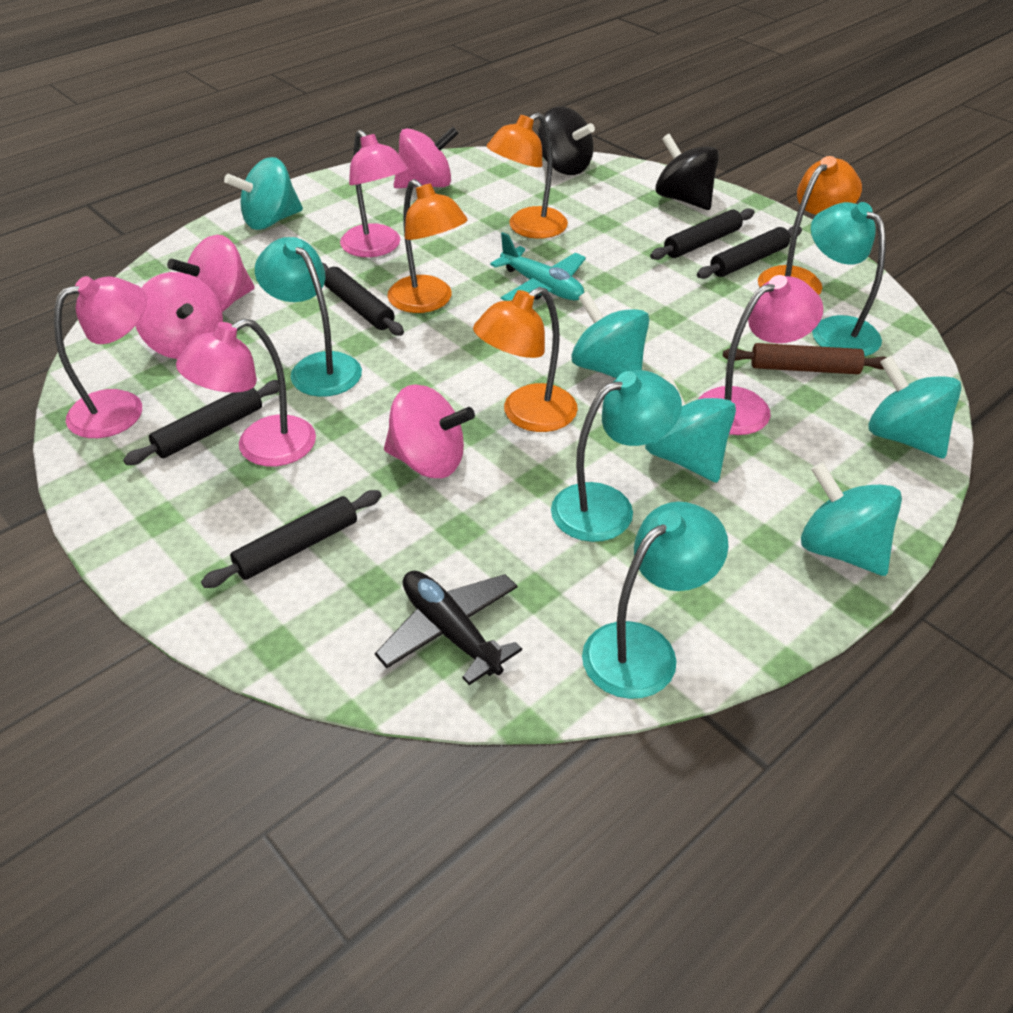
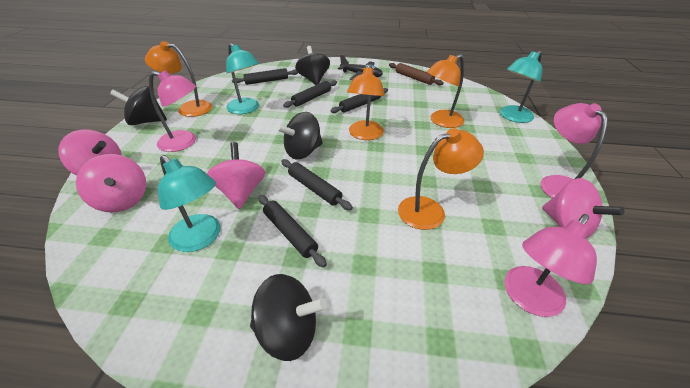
black spinning top: [538,106,595,175] [655,134,719,210] = 2 -> [110,86,167,125] [250,274,327,361] [276,112,323,160] [295,46,330,85] = 4
pink lamp: [54,276,147,438] [176,318,316,466] [340,130,408,257] [699,275,823,435] = 4 -> [149,70,196,152] [504,214,597,317] [540,103,607,198] = 3
turquoise lamp: [255,237,362,397] [551,370,682,542] [582,502,729,699] [811,202,886,356] = 4 -> [158,155,221,252] [226,43,259,114] [500,51,542,123] = 3
turquoise plane: [490,232,586,301] = 1 -> none = 0
turquoise spinning top: [224,157,303,230] [571,291,649,378] [645,374,736,483] [801,462,902,576] [868,356,962,459] = 5 -> none = 0

